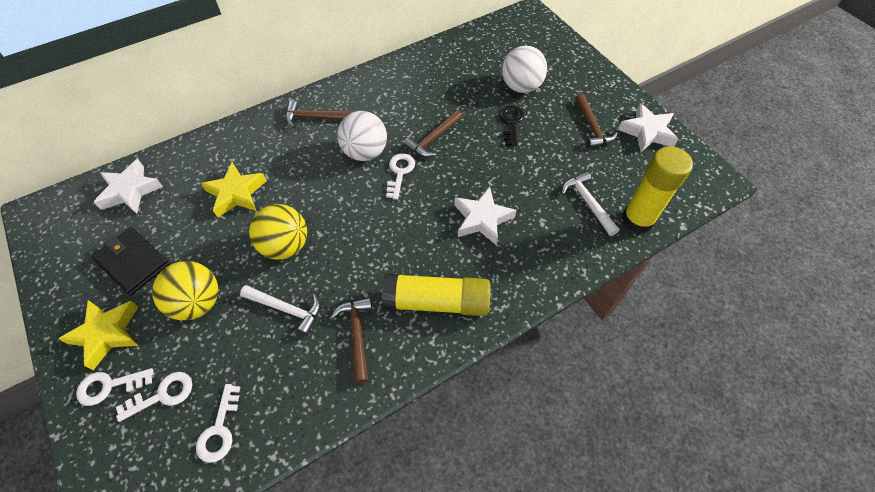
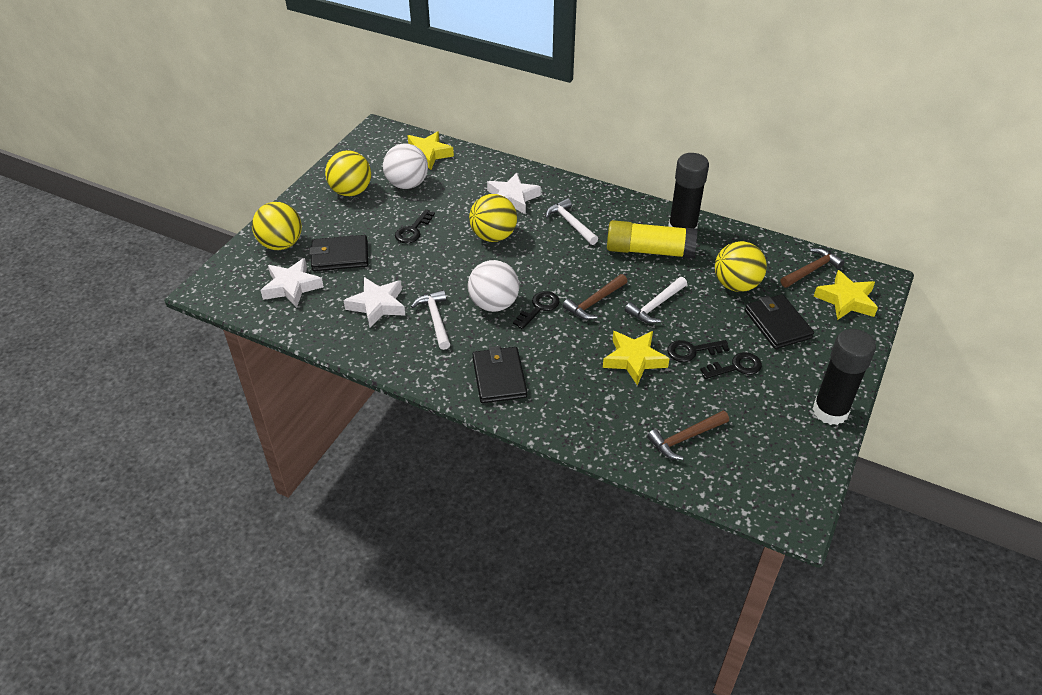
black glue stick: none = 0 -> [668,153,709,229] [813,329,876,425] = 2
black key: [499,106,524,147] = 1 -> [395,209,435,243] [513,291,560,329] [667,340,729,362] [700,352,762,379] = 4
black wallet: [91,227,170,295] = 1 -> [309,235,368,271] [472,346,527,403] [745,294,814,349] = 3
brown hammer: [286,100,352,128] [331,297,372,384] [404,110,462,157] [575,94,618,148] = 4 -> [563,274,628,320] [647,411,729,460] [781,248,845,287] = 3
white hammer: [240,285,320,335] [562,171,619,236] = 2 -> [411,290,450,350] [546,198,598,245] [625,277,687,323] = 3
white key: [76,368,154,406] [116,372,192,422] [196,384,240,463] [386,153,415,200] = 4 -> none = 0
yellow ball: [152,261,218,321] [249,204,307,260] = 2 -> [252,202,302,250] [325,150,371,196] [469,194,517,242] [715,241,767,292] = 4
yellow glue stick: [382,273,491,316] [622,146,693,233] = 2 -> [607,220,697,258] = 1
yellow star: [58,300,138,370] [201,162,267,218] = 2 -> [407,132,454,170] [603,331,670,385] [814,270,878,320] = 3

